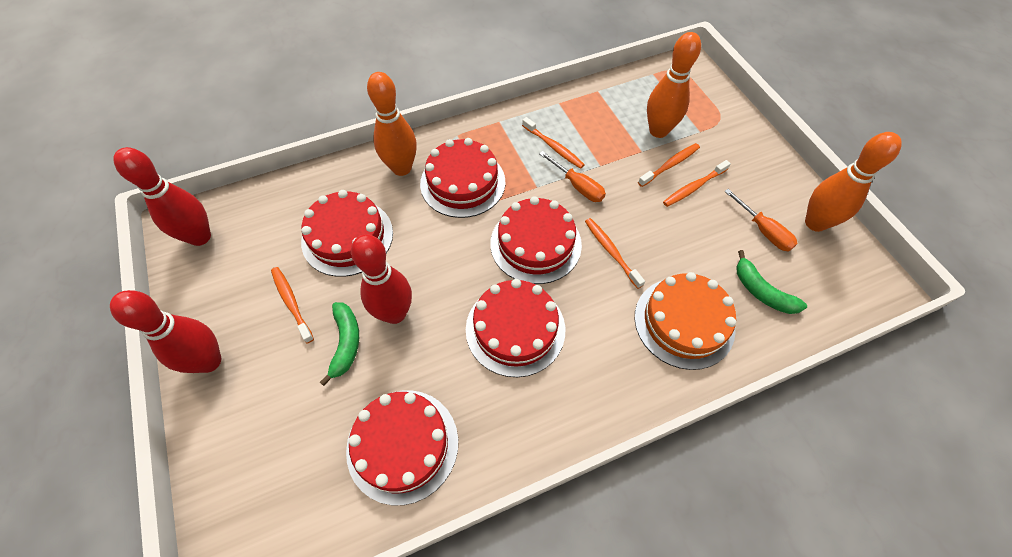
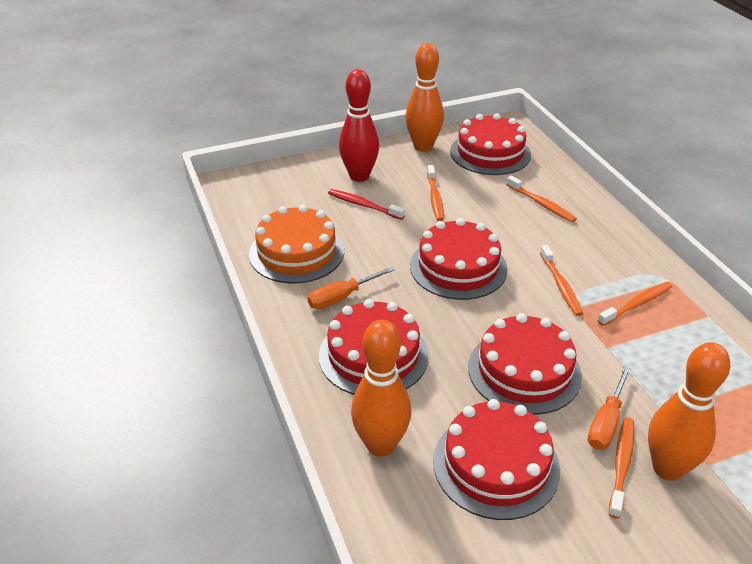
green banana: [320,302,359,386] [736,250,807,314] = 2 -> none = 0
red bowling pin: [110,290,221,373] [114,147,211,246] [351,234,412,324] = 3 -> [339,69,379,182] = 1
red toothbrush: none = 0 -> [328,189,405,220] = 1

